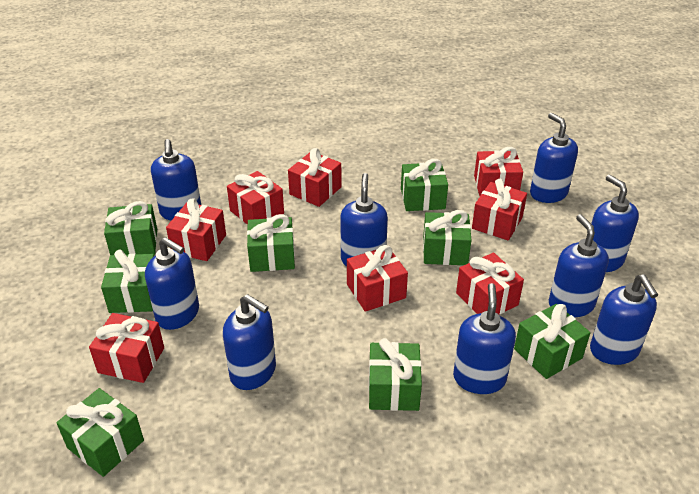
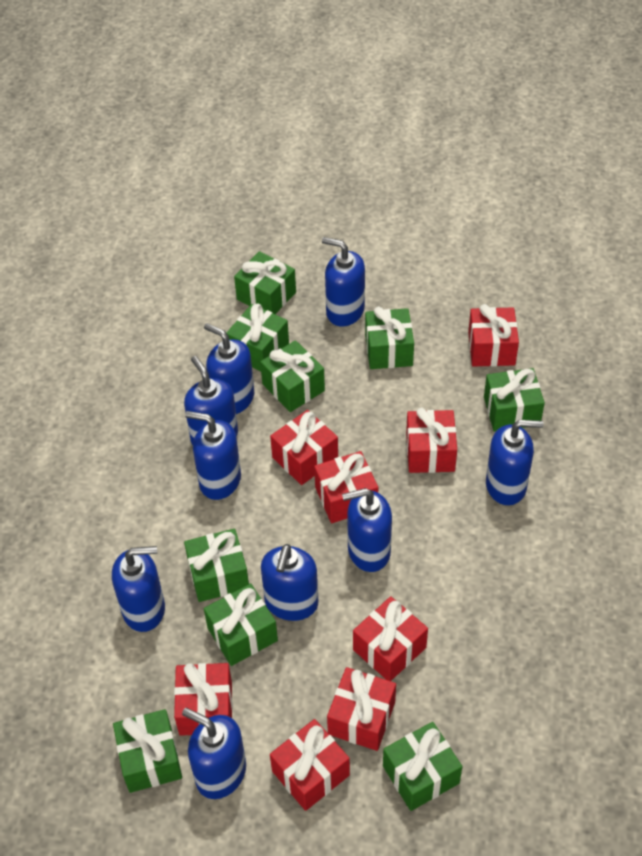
green gift: [57,388,144,477] [101,249,154,313] [104,201,157,255] [247,214,295,272] [369,338,422,411] [401,159,448,211] [423,210,472,265] [514,304,590,379] = 8 -> [113,709,182,793] [184,529,249,602] [204,584,278,666] [227,304,289,371] [234,251,296,314] [260,340,325,412] [365,307,414,369] [383,722,462,811] [484,368,545,432] = 9

